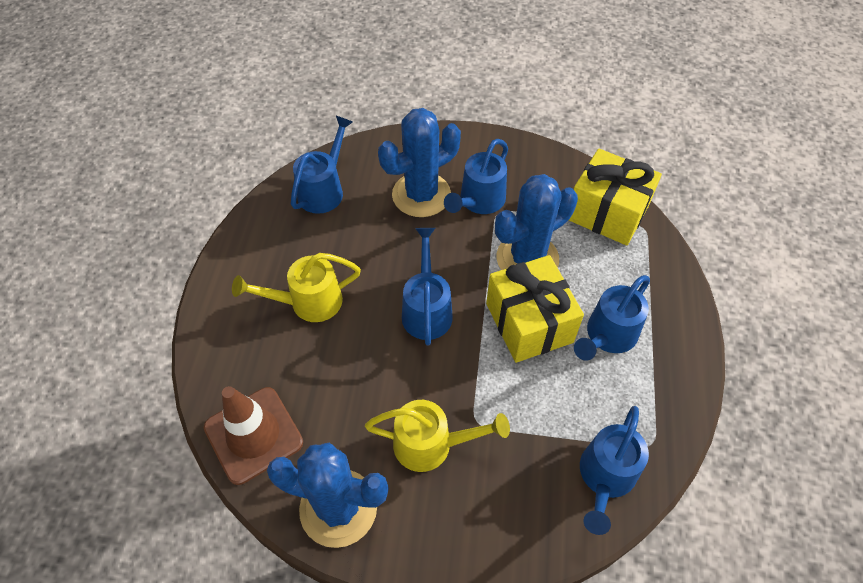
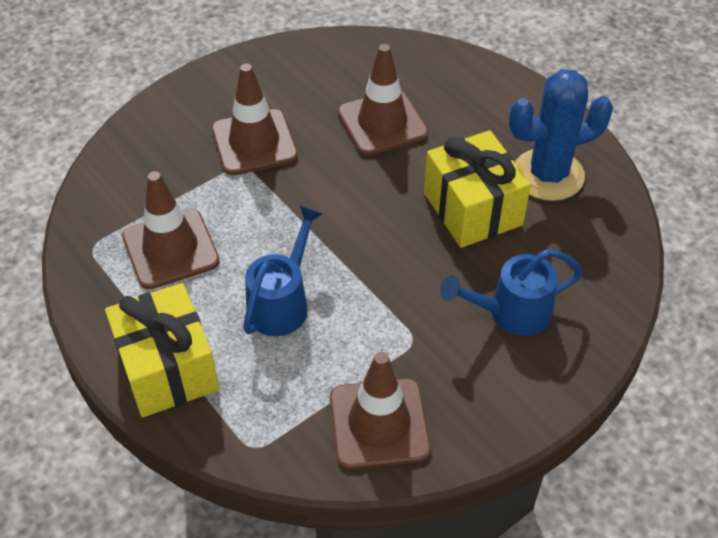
blue cactus: [267,443,389,548] [378,108,461,217] [495,174,578,270] = 3 -> [509,69,613,201] = 1
blue watering can: [291,116,353,214] [402,228,453,346] [444,139,508,214] [574,275,650,361] [580,406,649,535] = 5 -> [243,206,323,336] [440,249,583,336] = 2
brown traffic cone: [204,386,303,485] = 1 -> [122,171,220,289] [212,64,298,175] [330,352,431,470] [338,44,428,156] = 4
yellow watering can: [232,253,361,322] [365,400,510,472] = 2 -> none = 0

